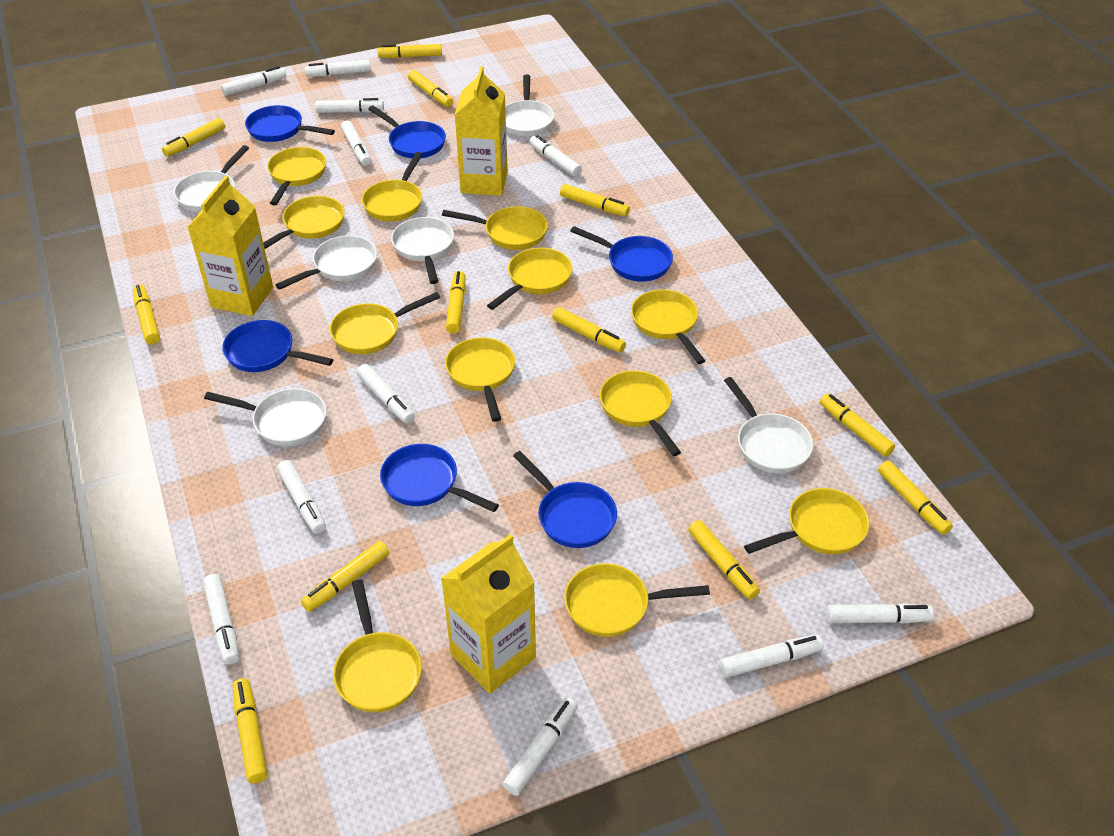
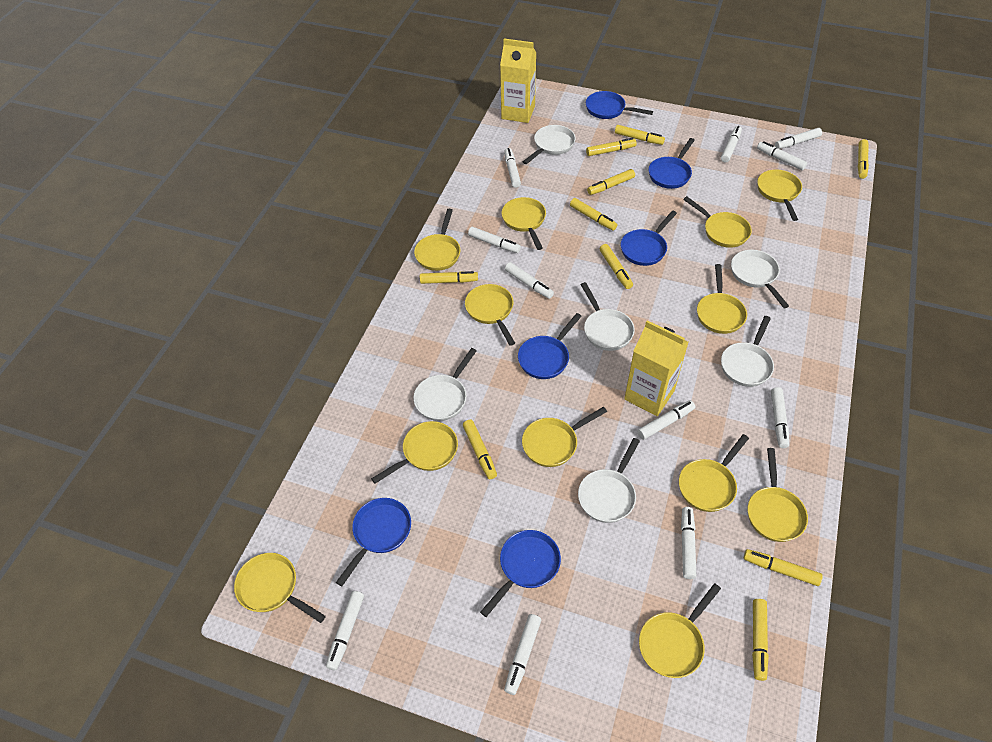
yellow carton: [187,176,273,316] [441,534,536,694] [455,66,508,196] = 3 -> [500,38,536,123] [624,320,689,416] = 2
yellow marker: [133,285,160,345] [162,118,225,157] [233,678,267,783] [301,541,389,612] [378,44,442,58] [408,70,453,107] [446,271,466,334] [552,307,626,353] [560,184,630,217] [688,520,760,599] [820,394,895,457] [878,460,953,535] = 12 -> [420,271,478,284] [463,420,497,479] [570,198,617,231] [586,138,637,156] [587,169,635,195] [600,244,633,289] [615,125,665,145] [744,549,823,586] [752,599,769,681] [858,139,869,179] = 10

